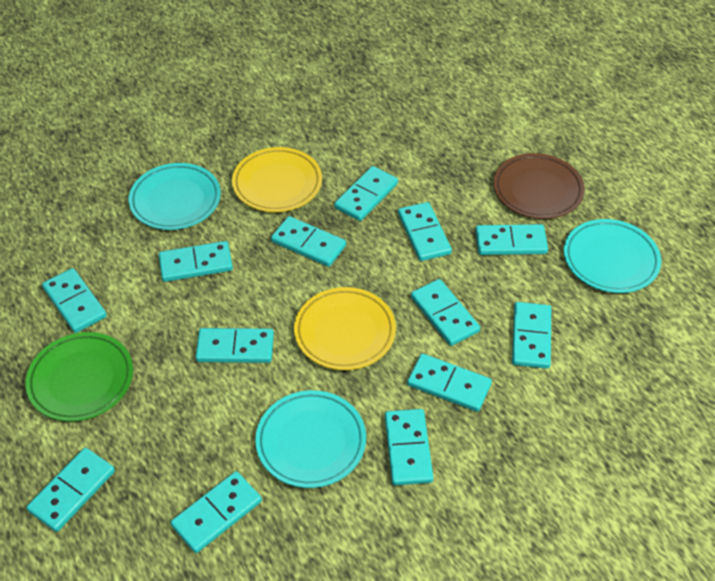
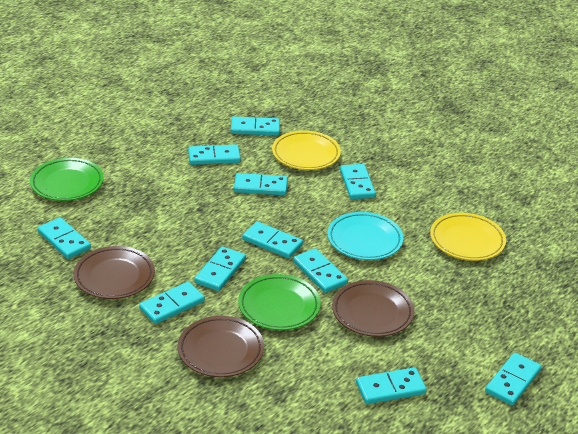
brown plate: [493,153,585,219] = 1 -> [74,246,155,299] [178,316,264,377] [332,280,414,337] = 3
green plate: [25,332,133,422] = 1 -> [30,158,104,201] [238,274,321,330] = 2
turquoise domino: [26,448,115,532] [42,268,107,333] [159,241,233,282] [170,471,262,553] [196,328,274,363] [271,216,346,267] [334,166,398,221] [385,409,433,485] [398,202,452,261] [407,354,492,412] [411,279,480,346] [475,224,548,255] [512,302,551,369] = 13 -> [37,217,91,259] [139,282,205,324] [188,145,241,165] [194,246,246,291] [231,117,280,136] [234,173,288,195] [242,222,303,259] [293,248,348,293] [340,164,376,199] [356,367,427,404] [485,353,542,406] = 11
turquoise plate: [129,163,221,230] [255,390,366,488] [564,219,661,293] = 3 -> [327,212,403,260] = 1

